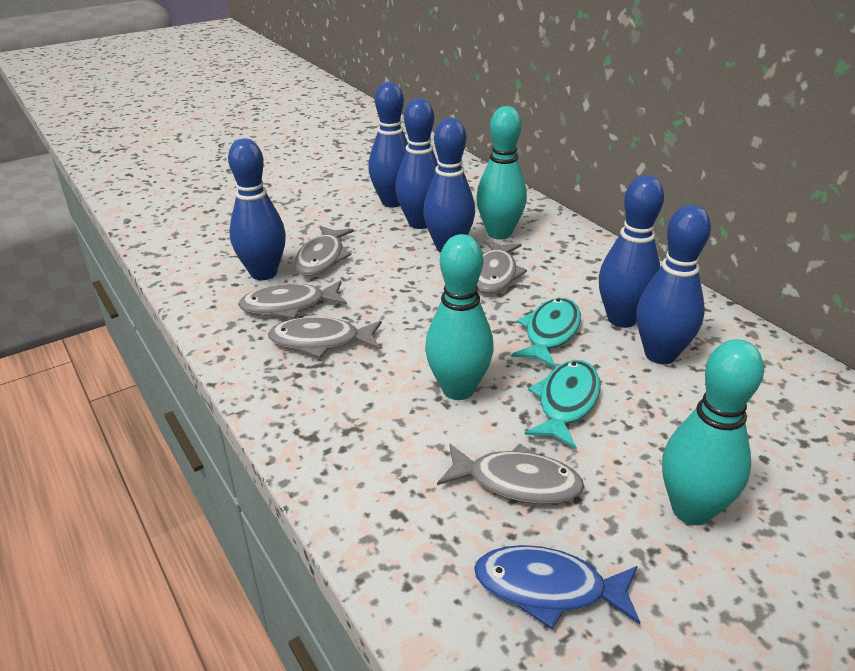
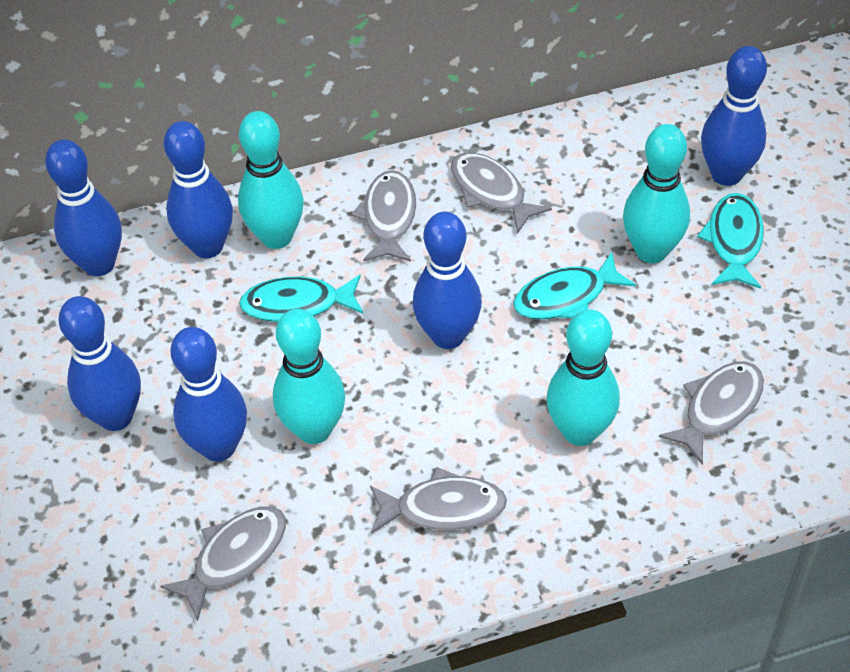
blue fish: [474,545,640,629] = 1 -> none = 0
turquoise bowling pin: [425,234,494,400] [476,106,527,240] [662,339,764,525] = 3 -> [238,111,304,249] [273,309,345,444] [546,309,620,446] [623,124,690,263] = 4
turquoise fish: [511,298,581,368] [525,360,601,449] = 2 -> [239,275,364,323] [513,252,636,319] [697,193,764,289] = 3

